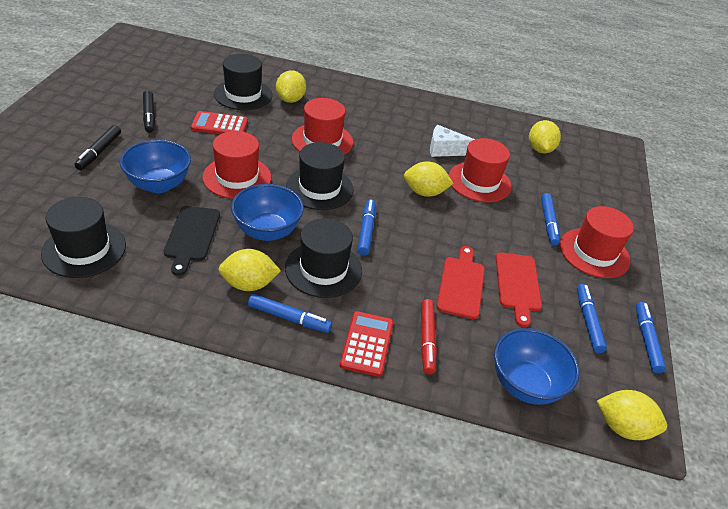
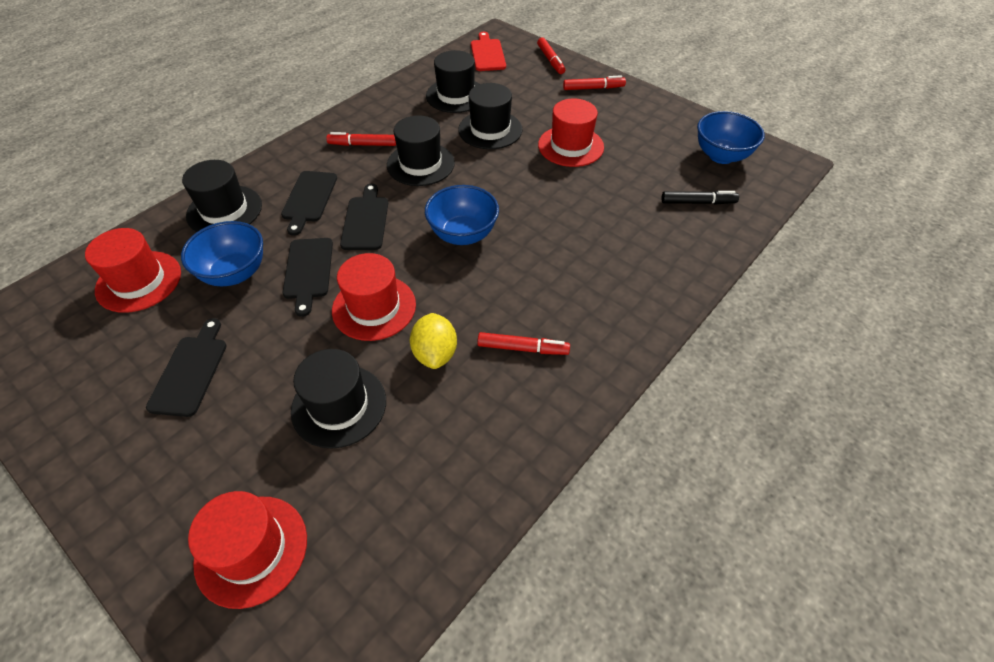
black cutting board: [164,206,220,276] = 1 -> [146,318,227,417] [281,171,337,236] [283,238,333,317] [340,184,388,250] = 4
black hat: [41,197,126,278] [214,54,272,110] [285,218,362,298] [286,142,353,210] = 4 -> [182,160,262,232] [291,349,386,449] [387,115,455,186] [426,50,479,113] [458,83,522,149] = 5
black marker: [74,125,121,170] [143,90,155,133] = 2 -> [661,191,739,204] = 1
blue marker: [248,294,332,333] [358,199,375,256] [541,193,560,246] [577,284,607,353] [636,302,666,373] = 5 -> none = 0
red calculator: [190,111,248,134] [340,311,393,377] = 2 -> none = 0
red cutting board: [436,246,485,319] [496,252,542,327] = 2 -> [471,32,506,71] = 1
red marker: [421,299,437,374] = 1 -> [326,132,396,146] [477,332,570,355] [537,37,565,74] [563,75,626,90] = 4
white cheese: [430,125,475,157] = 1 -> none = 0
yellow lemon: [218,249,281,291] [276,70,306,103] [404,161,454,197] [529,120,561,153] [597,390,667,440] = 5 -> [410,313,457,369] = 1

